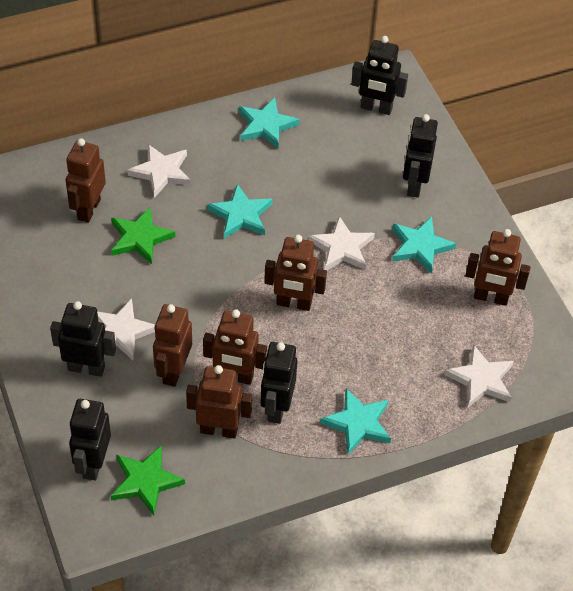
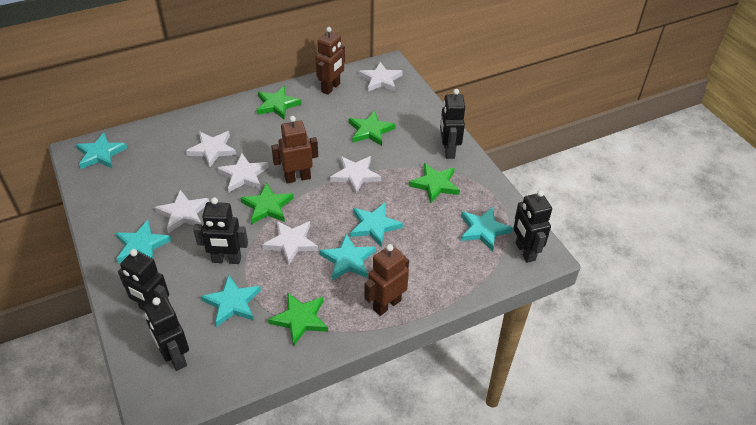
brown robot: [66,138,106,223] [153,304,192,387] [186,365,252,438] [203,309,267,385] [264,235,327,311] [465,229,531,306] = 6 -> [271,116,318,183] [315,27,345,95] [364,244,409,316] = 3
green star: [111,207,175,264] [111,445,185,515] = 2 -> [241,182,294,225] [257,86,302,120] [268,292,328,346] [349,111,396,146] [409,163,460,203] = 5
turquoise star: [207,184,273,239] [239,97,300,148] [320,388,391,455] [392,217,456,274] = 4 -> [76,133,127,169] [116,220,172,263] [201,275,261,327] [320,234,375,280] [350,203,403,247] [461,207,513,251] = 6
white star: [97,298,155,360] [127,144,191,198] [308,216,375,270] [444,344,514,408] = 4 -> [154,190,209,233] [186,131,237,167] [217,153,269,192] [262,220,318,266] [330,156,381,194] [359,62,403,92] = 6

